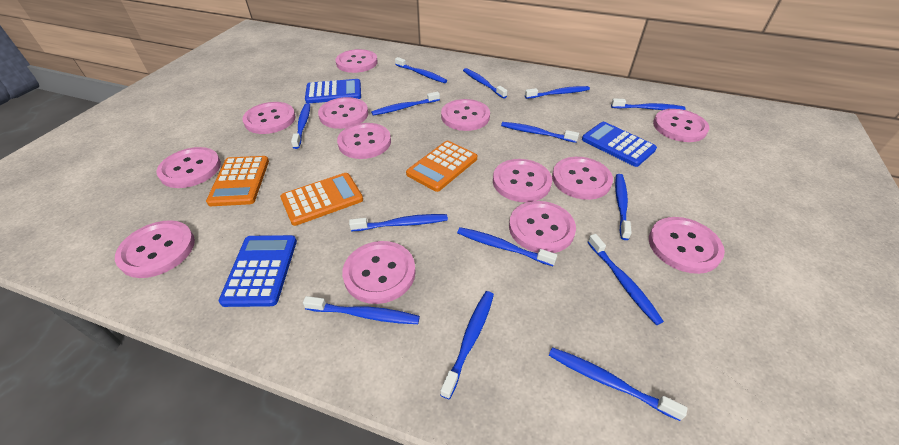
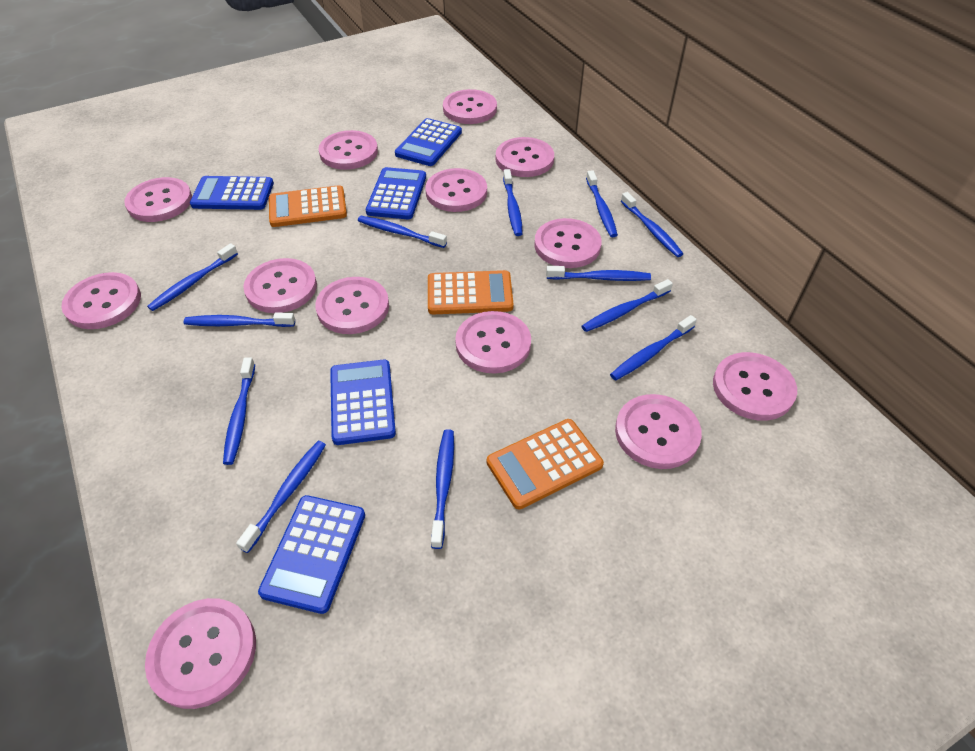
blue calculator: [219,235,297,307] [305,79,361,103] [582,122,657,167] = 3 -> [190,176,274,210] [258,495,365,614] [330,359,396,445] [366,167,426,219] [395,118,462,166] = 5
blue toothbrush: [291,103,310,149] [303,296,420,324] [349,214,448,231] [371,91,440,116] [395,57,447,83] [440,291,494,399] [457,227,557,266] [463,68,507,99] [501,122,579,143] [525,86,590,99] [549,347,688,421] [588,234,664,325] [611,98,685,110] [615,174,632,240] = 14 -> [147,243,238,311] [183,313,295,327] [223,357,255,465] [236,441,326,553] [358,216,447,248] [431,429,454,549] [503,169,523,236] [546,266,651,281] [581,279,673,332] [586,170,618,237] [610,315,697,380] [621,192,683,257] = 12

